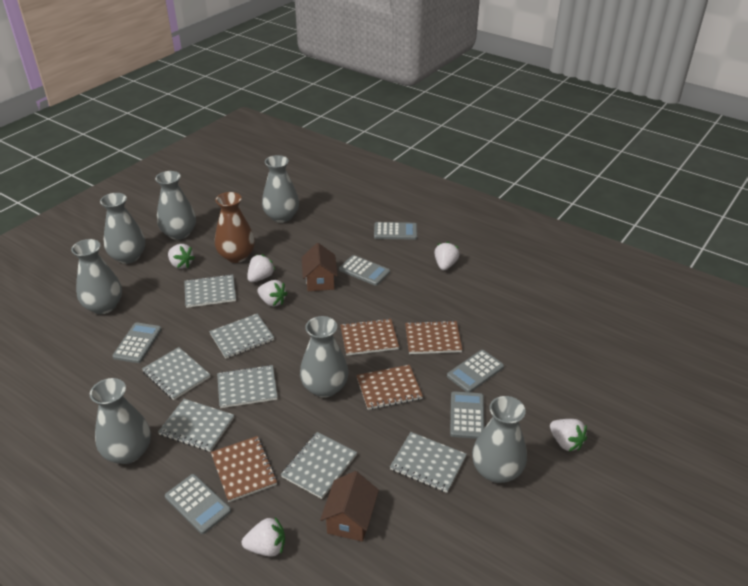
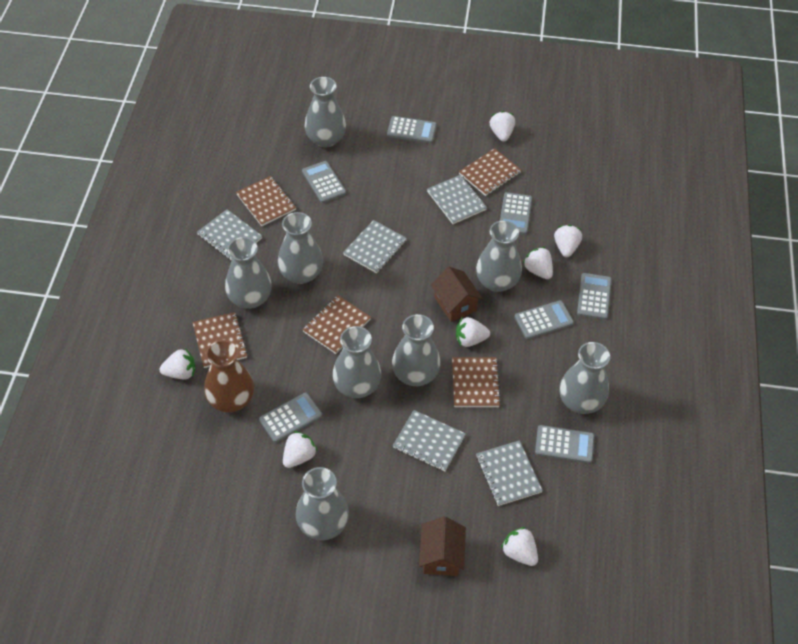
brown notebook: [211,436,277,502] [340,318,399,356] [356,365,423,410] [405,320,463,354] = 4 -> [193,312,248,368] [236,176,296,226] [303,295,371,354] [452,357,501,407] [459,148,521,196] = 5
grey calculator: [112,322,162,363] [165,474,231,534] [339,255,390,286] [374,222,417,240] [447,350,504,392] [450,391,484,439] = 6 -> [259,392,322,443] [302,161,346,203] [387,116,437,143] [500,192,532,234] [515,300,574,339] [535,425,594,463] [577,273,612,320] = 7
grey notebook: [142,347,210,400] [158,399,234,452] [184,274,236,308] [209,314,274,359] [217,365,278,408] [281,432,357,499] [390,432,467,493] = 7 -> [197,209,262,261] [343,220,407,273] [393,410,466,471] [427,175,487,224] [476,440,543,506] = 5
grey vase: [71,239,122,314] [90,378,151,464] [100,193,145,264] [155,171,196,240] [262,155,299,223] [300,316,349,398] [472,396,527,483] = 7 -> [225,237,272,309] [278,212,323,284] [296,467,349,540] [304,77,346,147] [332,326,381,398] [392,314,440,386] [476,220,522,292] [559,342,610,414] = 8
white strawberry: [168,244,195,269] [242,517,285,557] [247,254,275,282] [257,280,288,307] [434,242,460,270] [550,419,587,451] = 6 -> [159,348,195,379] [283,431,318,468] [456,317,490,347] [490,111,515,142] [501,527,538,566] [523,247,553,279] [554,225,582,257] = 7

